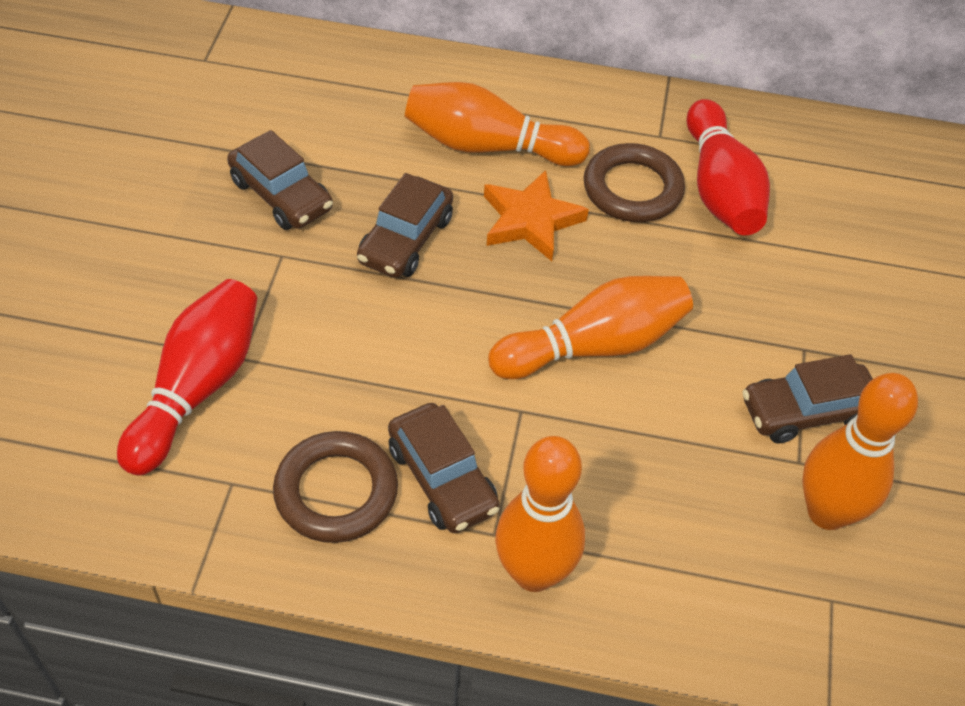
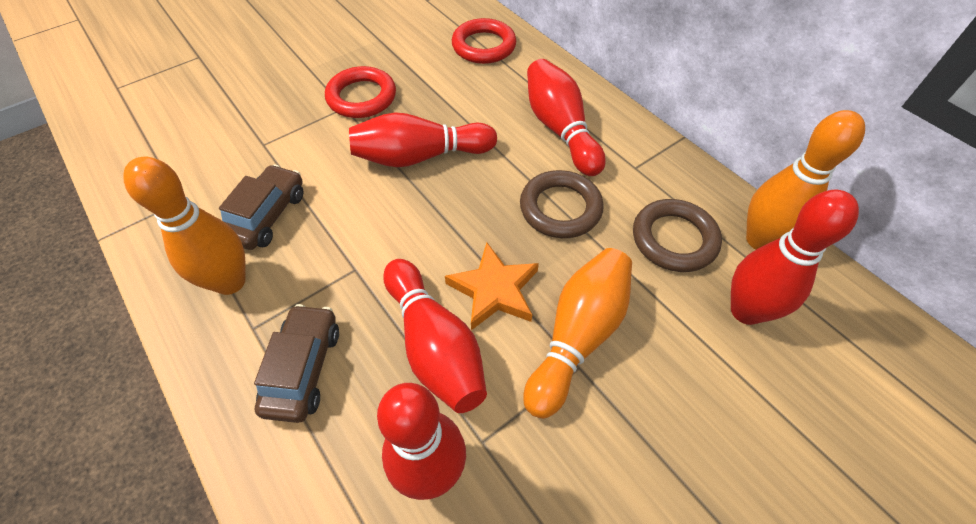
brown car: [227,130,333,230] [357,173,453,278] [388,403,499,533] [742,354,873,444] = 4 -> [219,164,303,250] [254,304,339,423] = 2
orange bowling pin: [405,82,590,166] [488,276,693,379] [495,436,585,592] [802,373,918,530] = 4 -> [123,157,246,295] [523,248,632,419] [746,110,865,249] = 3
red bowling pin: [117,279,257,476] [686,99,770,235] = 2 -> [349,112,497,167] [377,383,466,500] [383,259,487,413] [527,59,606,176] [731,189,859,325] = 5
red ring: none = 0 -> [325,66,396,118] [452,18,516,64] = 2

